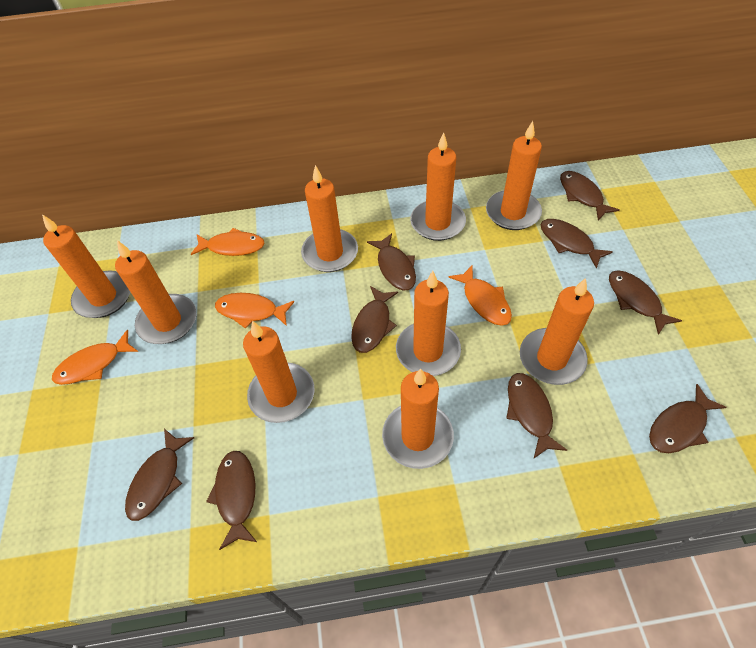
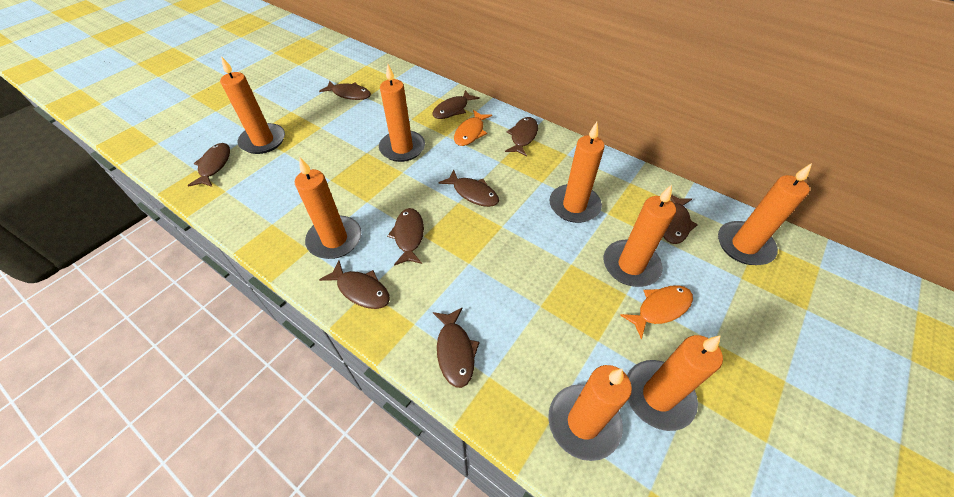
orange candle: [42,214,130,318] [115,240,196,344] [243,321,314,423] [301,165,358,272] [382,368,454,469] [396,271,461,376] [410,132,466,241] [486,121,542,230] [520,278,594,385] = 9 -> [220,56,285,154] [295,157,362,259] [379,64,425,162] [549,122,605,223] [549,365,632,461] [604,185,676,287] [627,335,723,431] [718,163,812,265] = 8
orange fish: [52,330,138,385] [191,228,265,256] [215,293,294,329] [448,266,512,326] = 4 -> [454,110,492,146] [620,285,693,339] = 2

